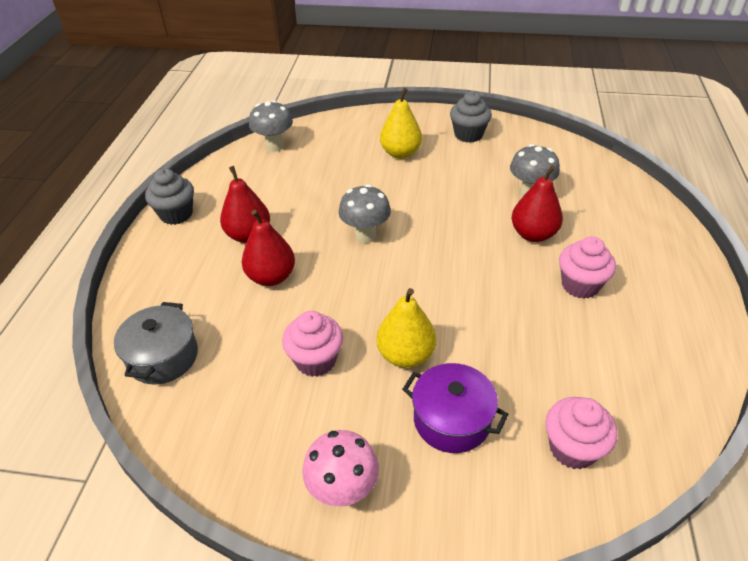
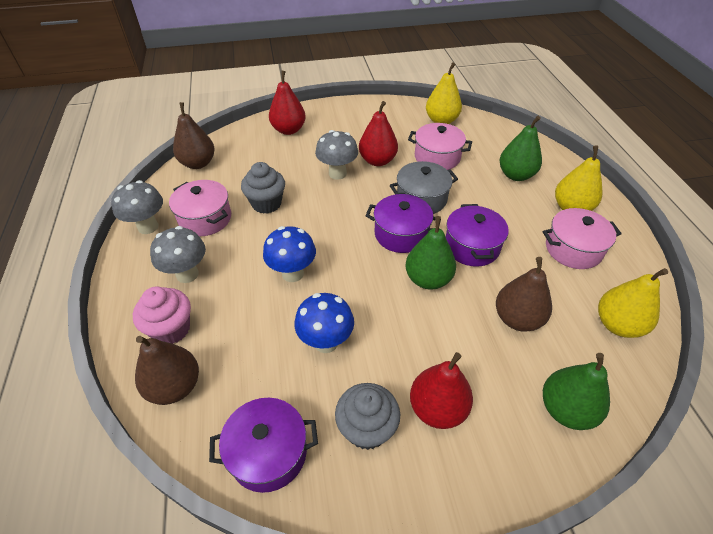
blue mushroom: none = 0 -> [263,226,316,282] [294,293,354,353] = 2
brown pear: none = 0 -> [135,336,199,405] [173,102,215,169] [496,257,552,332] = 3
green pear: none = 0 -> [405,216,456,290] [500,116,542,181] [543,353,610,430] = 3
pink cupcake: [282,311,343,377] [545,397,618,469] [559,236,616,299] = 3 -> [133,286,191,344] = 1
pink mushroom: [302,430,379,507] = 1 -> none = 0
pink pot: none = 0 -> [169,180,231,236] [408,123,472,170] [543,208,622,269] = 3
purple pot: [402,363,509,453] = 1 -> [209,398,318,493] [366,194,441,253] [446,204,509,267] = 3
yellow pear: [376,288,436,368] [380,88,422,159] = 2 -> [426,62,462,124] [555,145,603,211] [598,268,668,338] = 3

